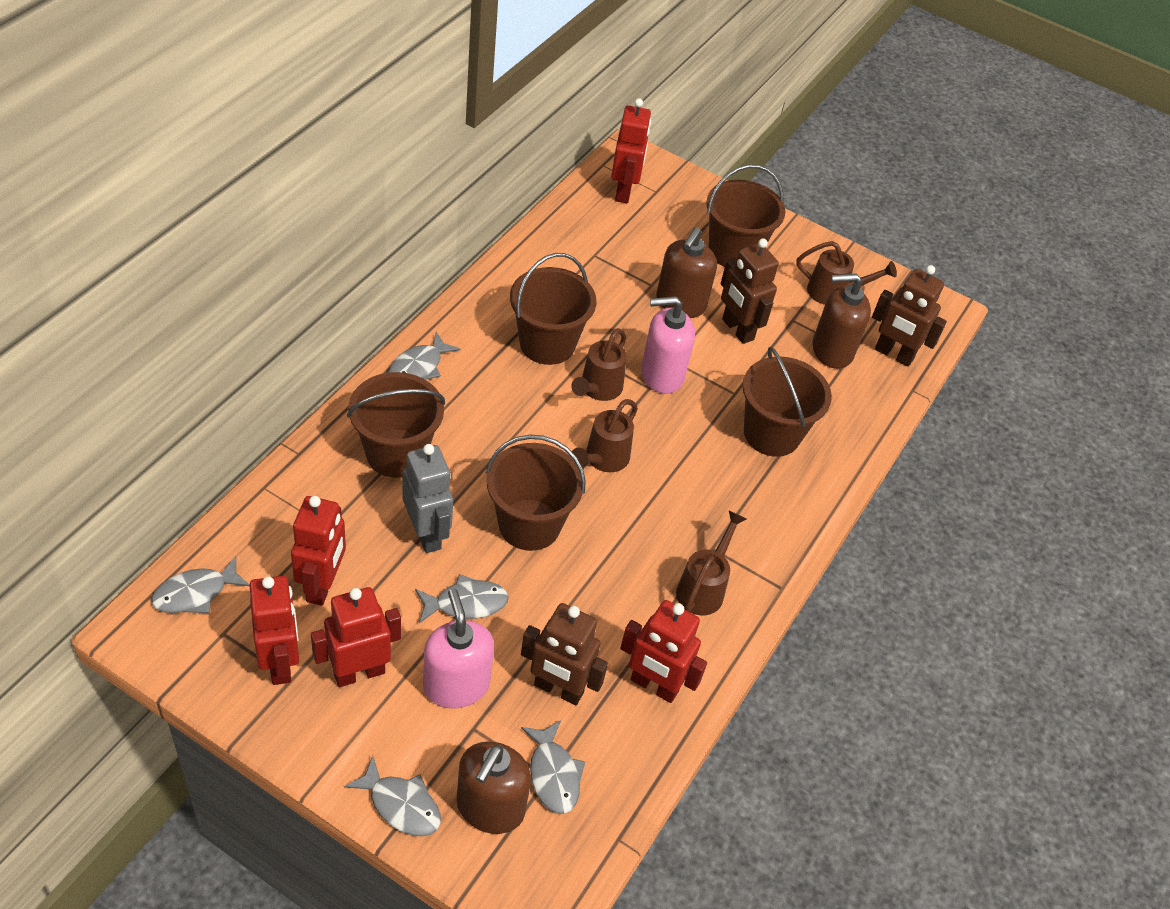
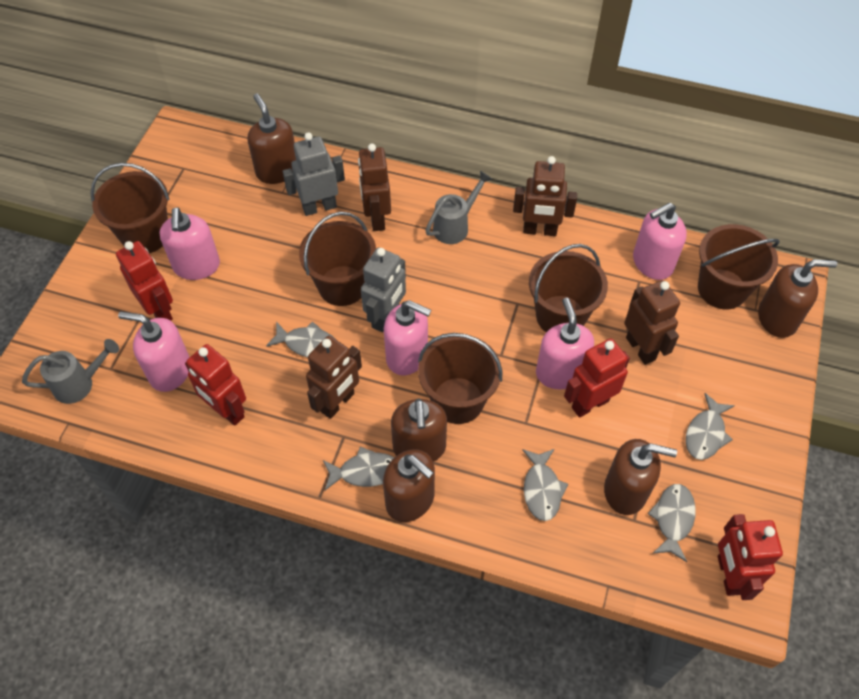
brown robot: [521,603,608,705] [721,238,779,344] [872,265,947,367] = 3 -> [306,336,362,419] [358,144,391,231] [513,156,577,236] [624,280,680,365] = 4
brown soap dispenser: [456,741,531,834] [656,227,717,318] [813,273,871,369] = 3 -> [248,93,296,184] [383,449,435,522] [391,398,447,462] [604,439,677,515] [758,259,837,338] = 5
brown watering can: [571,328,627,401] [572,399,638,472] [676,511,746,615] [796,241,897,305] = 4 -> none = 0
grey robot: [403,444,453,553] = 1 -> [283,132,345,216] [361,248,406,332] = 2
grey watering can: none = 0 -> [22,339,119,404] [425,171,492,244] = 2
pink soap dispenser: [423,589,494,709] [641,296,695,394] = 2 -> [118,311,190,392] [159,207,220,280] [384,300,431,375] [536,298,594,390] [633,203,687,280] = 5
red robot: [249,576,299,685] [291,496,346,606] [311,587,401,687] [611,98,651,203] [620,600,707,703] = 5 -> [116,241,173,321] [185,344,246,426] [564,338,630,418] [718,514,783,600] = 4

